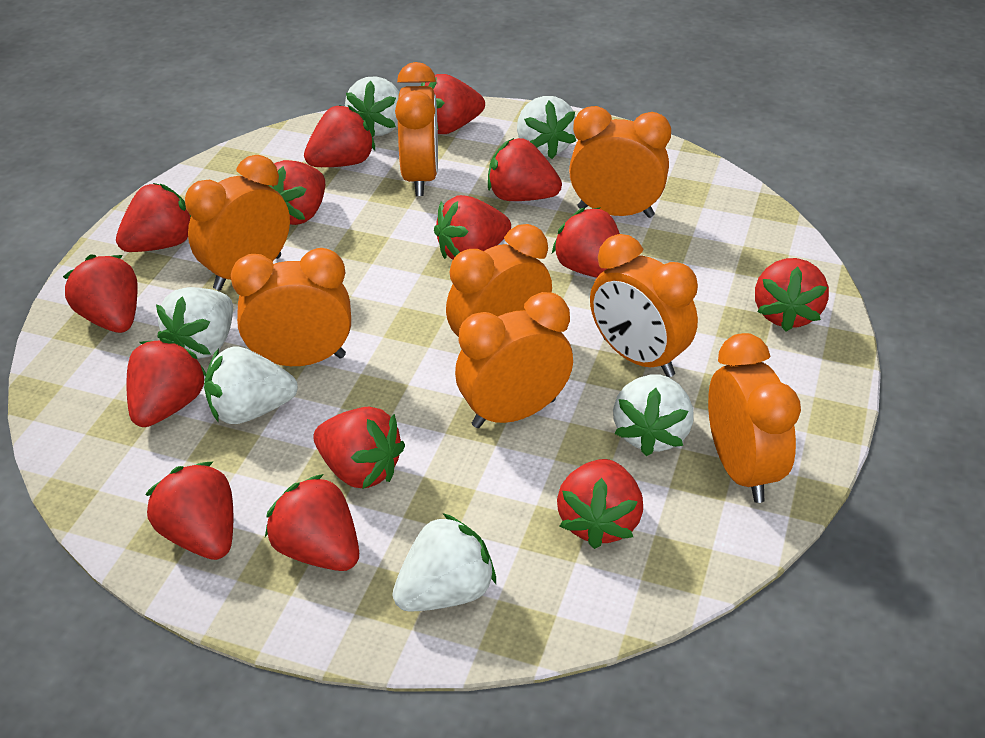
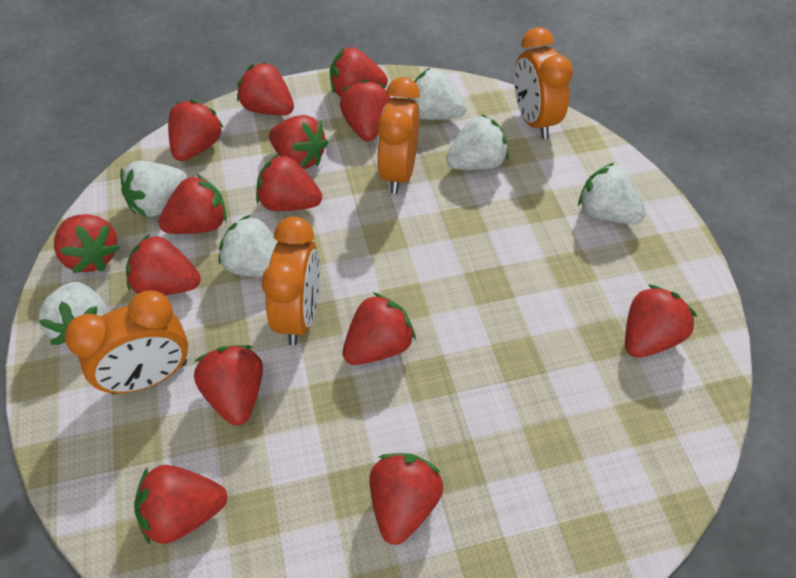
orange clock: [185,155,290,290] [231,248,351,366] [395,62,438,196] [446,224,552,337] [455,292,573,428] [569,106,671,218] [590,234,698,377] [708,333,801,503] = 8 -> [65,290,188,394] [261,217,320,346] [377,77,420,194] [514,27,573,139] = 4

